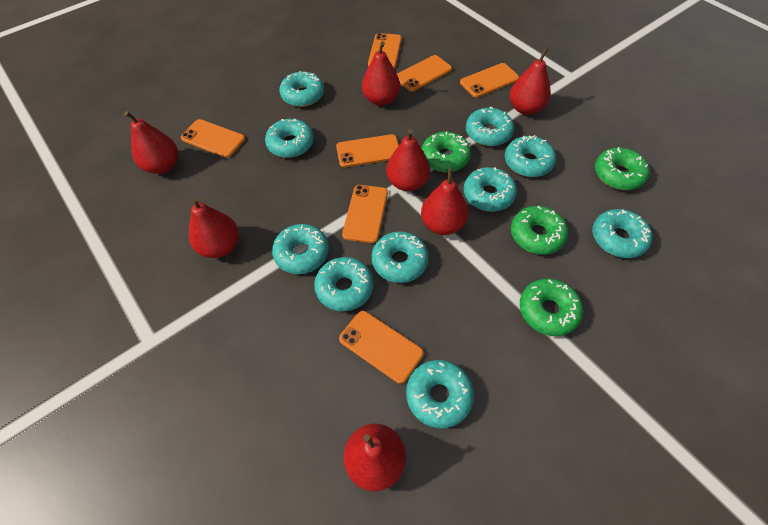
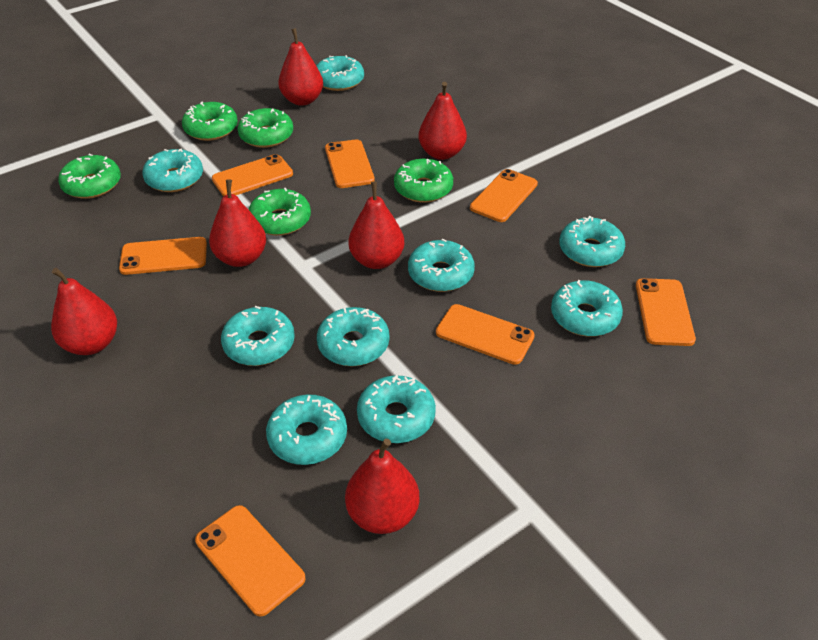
green donut: [421,131,471,172] [511,206,568,255] [520,279,583,336] [595,147,649,190] = 4 -> [58,154,121,199] [182,102,238,141] [237,108,293,148] [248,188,311,236] [394,159,453,203] = 5
red pear: [124,111,178,174] [189,197,239,258] [344,424,406,491] [362,41,400,106] [386,129,430,191] [421,168,468,235] [510,48,551,115] = 7 -> [51,268,117,355] [209,179,266,267] [278,28,323,106] [345,439,419,534] [348,182,404,269] [419,82,467,160] = 6
turquoise donut: [265,119,314,158] [272,224,329,274] [279,71,324,107] [314,257,373,311] [371,231,429,283] [406,360,474,428] [464,167,517,212] [466,107,514,146] [505,135,556,177] [592,209,652,258] = 10 -> [143,149,203,192] [221,306,295,366] [266,394,347,465] [316,55,364,91] [317,307,390,366] [357,375,436,443] [408,238,475,292] [551,280,623,337] [559,216,625,267] = 9

